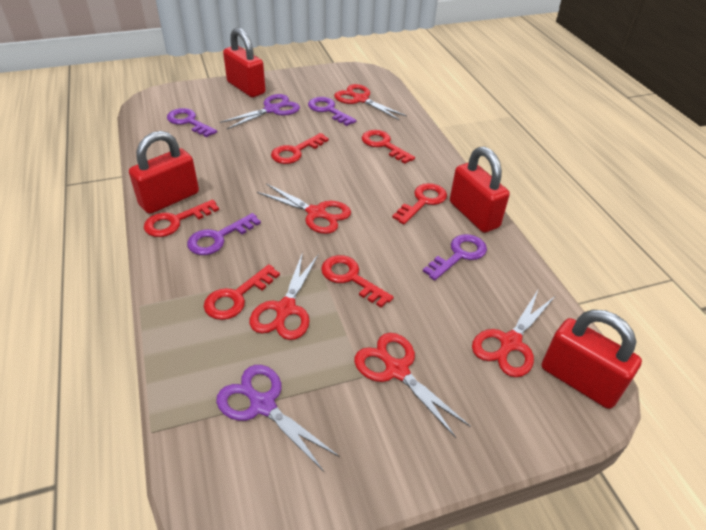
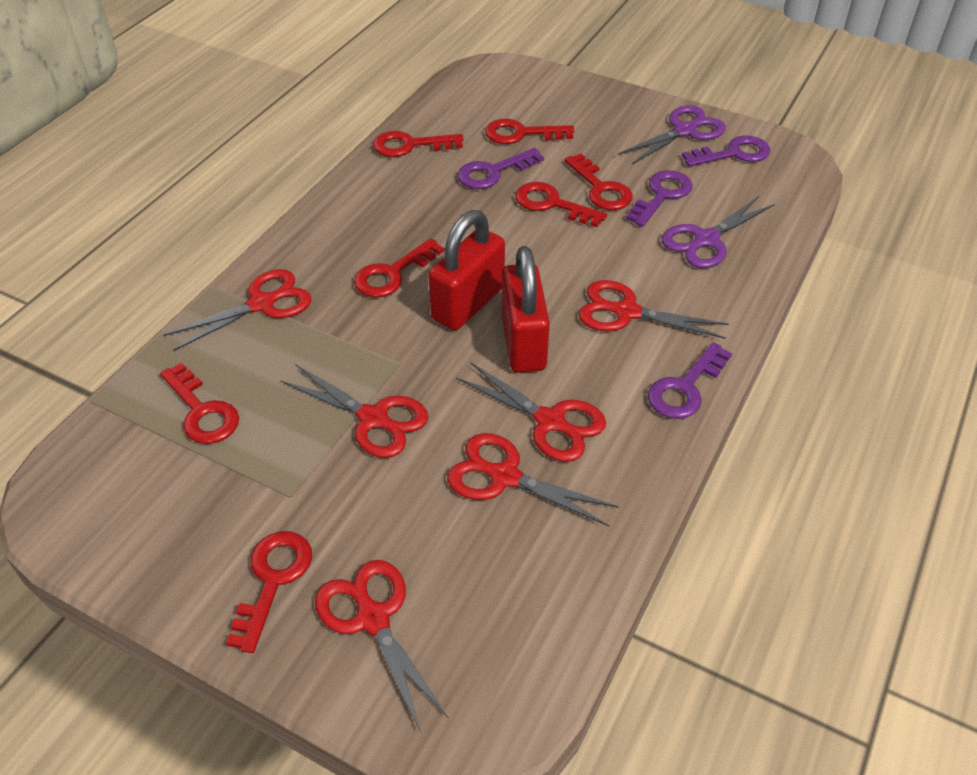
red key: [144,200,219,237] [204,264,280,320] [271,133,329,164] [321,255,394,308] [362,130,415,164] [392,183,447,224] = 6 -> [160,363,239,444] [226,531,312,653] [354,238,444,298] [373,131,464,157] [485,119,574,144] [515,182,607,227] [564,154,633,210] = 7
red padlock: [129,131,199,214] [223,28,265,97] [450,146,510,233] [542,310,642,409] = 4 -> [428,210,505,330] [501,246,550,373] = 2
red scissors: [250,252,319,340] [257,183,351,234] [334,84,407,120] [354,333,471,438] [472,290,554,377] = 5 -> [163,269,311,351] [280,365,429,458] [315,560,449,732] [447,433,619,526] [456,362,606,462] [578,280,729,339] = 6

